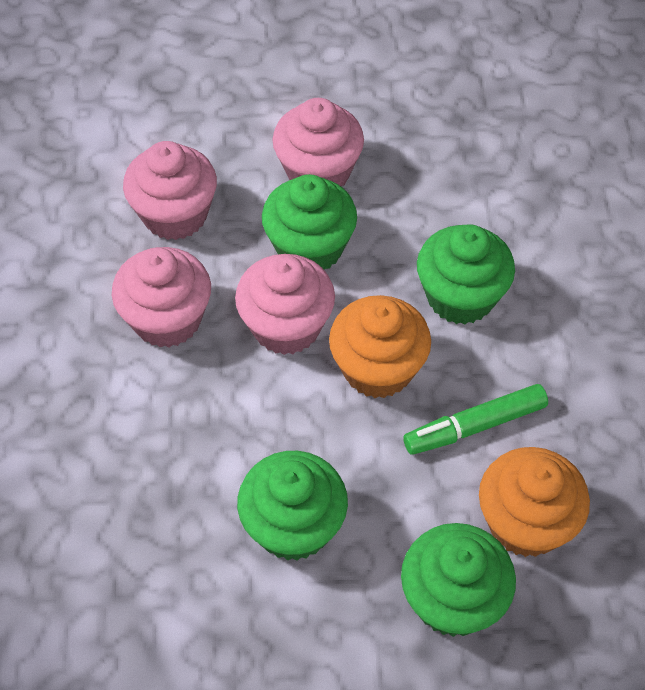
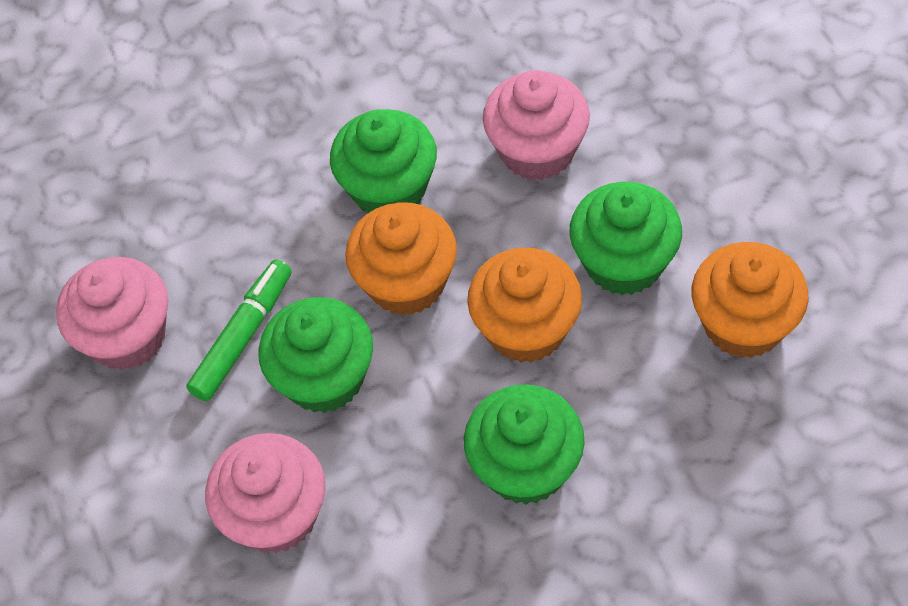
orange cupcake: [329,295,431,398] [479,447,590,557] = 2 -> [345,202,457,315] [467,248,582,363] [692,242,808,358] = 3
pink cupcake: [112,247,211,348] [123,141,217,240] [235,254,335,355] [272,98,364,186] = 4 -> [56,257,168,370] [205,433,326,553] [483,70,590,180] = 3

